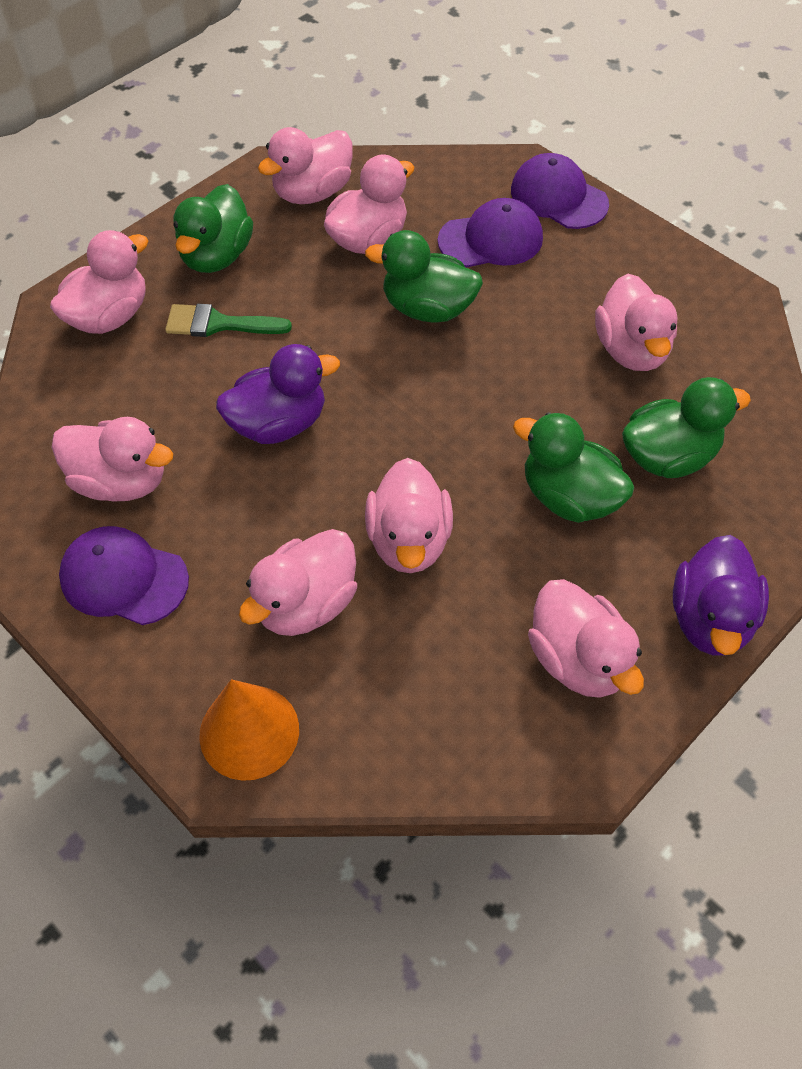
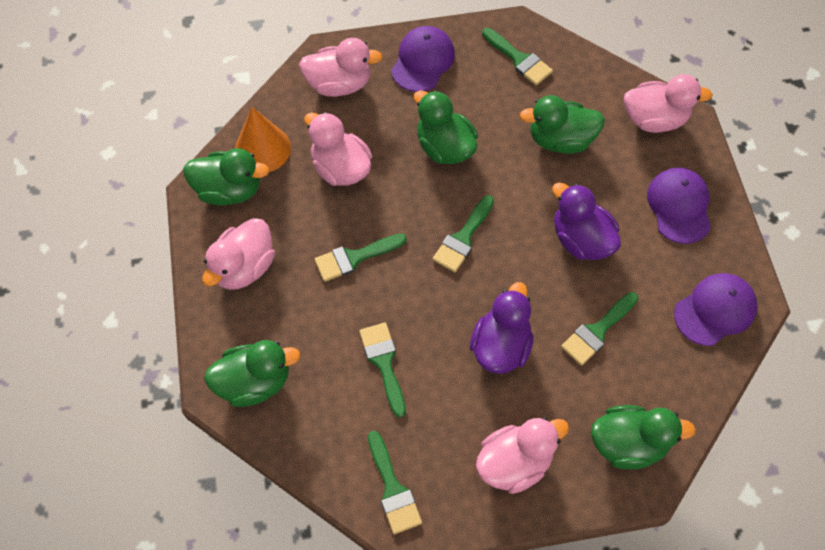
green brush: [165,304,292,337] = 1 -> [314,233,407,282] [359,322,406,418] [368,431,422,534] [433,195,494,272] [482,28,553,85] [561,292,638,366] = 6
green duck: [173,184,253,273] [365,230,483,323] [513,412,634,523] [622,377,751,478] = 4 -> [183,148,269,205] [204,340,300,407] [414,90,478,164] [520,95,605,154] [591,405,696,470] = 5
pink duck: [50,230,148,334] [51,417,173,501] [239,529,357,636] [258,127,353,204] [324,155,414,254] [365,458,453,573] [528,579,644,698] [595,274,678,371] = 8 -> [202,218,275,290] [299,38,383,97] [304,112,372,186] [476,417,569,494] [624,74,713,133] = 5

